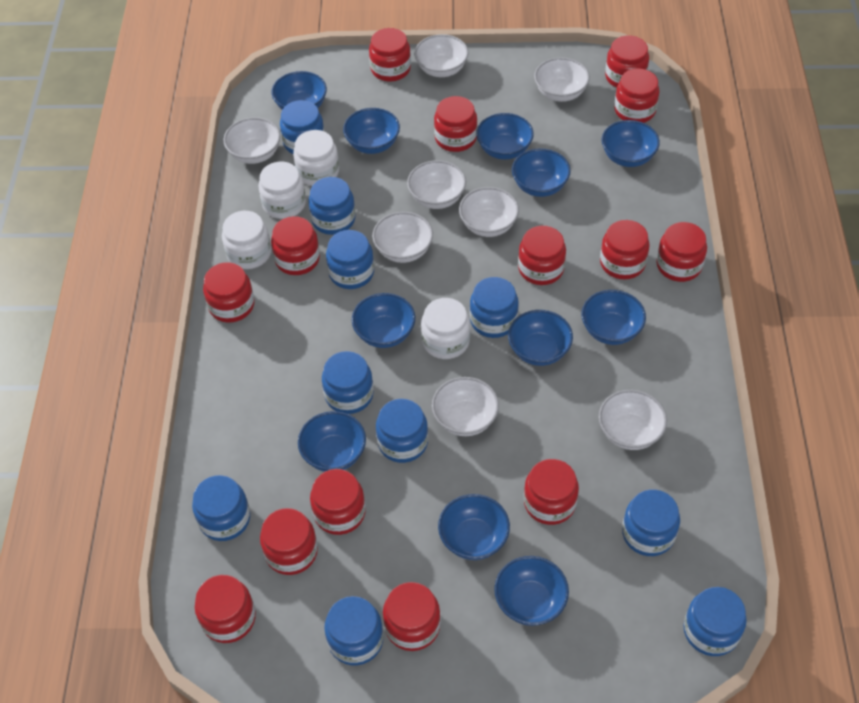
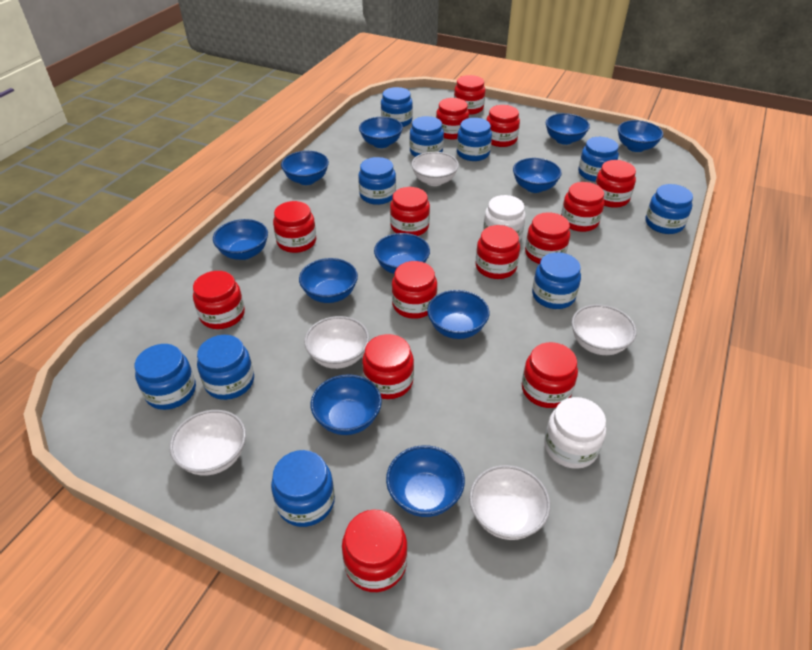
white bowl: [223,117,281,164] [372,212,433,263] [407,160,466,209] [414,34,469,77] [432,377,499,436] [459,187,519,237] [534,57,590,102] [599,390,667,450] = 8 -> [169,410,246,475] [304,316,369,369] [411,152,459,186] [469,465,550,540] [571,304,637,355] = 5
white jar: [222,211,271,269] [258,162,306,219] [293,130,339,186] [421,298,470,359] = 4 -> [483,195,526,241] [544,397,606,469] = 2

